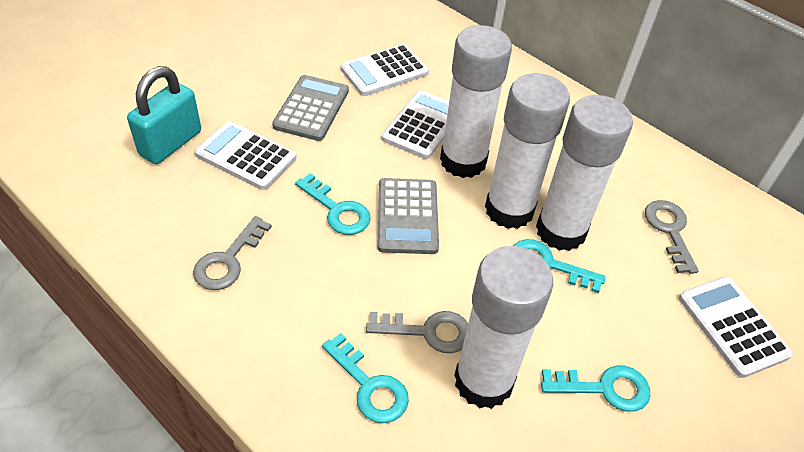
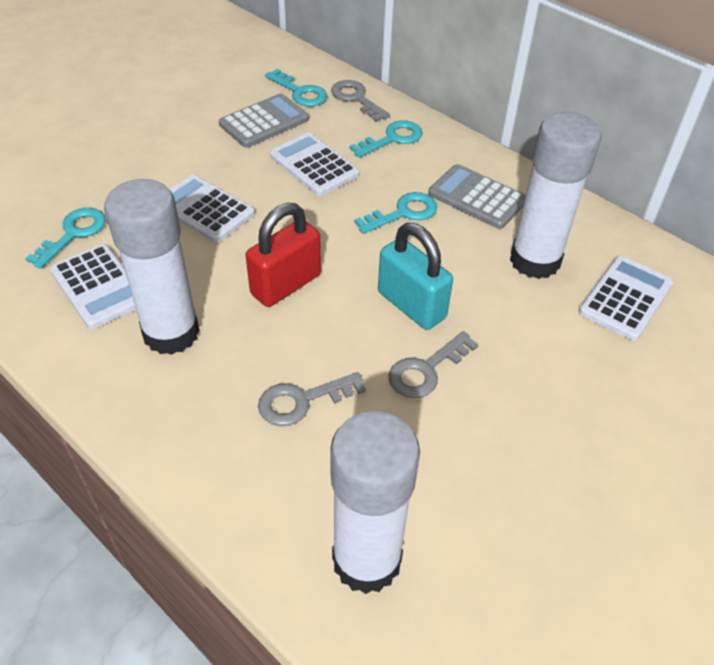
red padlock: none = 0 -> [246,203,321,307] = 1
white glue stick: [440,25,512,178] [454,246,553,409] [485,73,570,229] [536,95,633,251] = 4 -> [104,179,200,355] [330,411,420,594] [510,112,602,279] = 3

